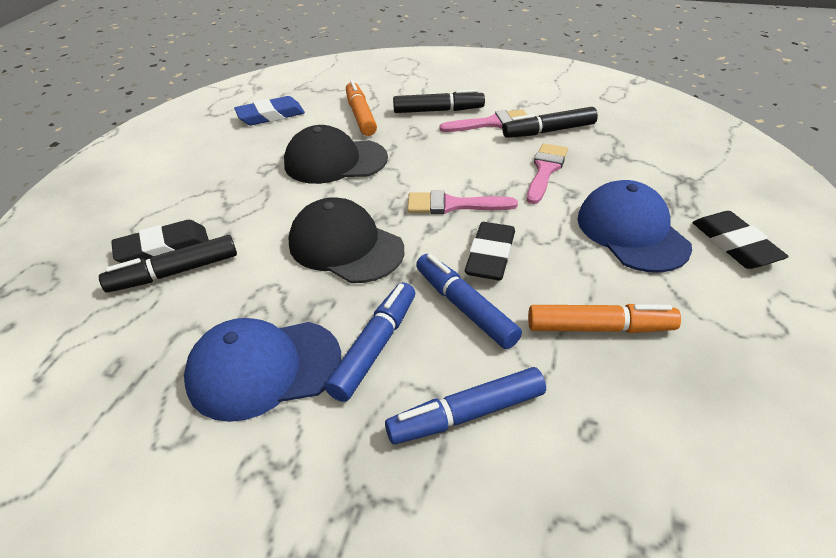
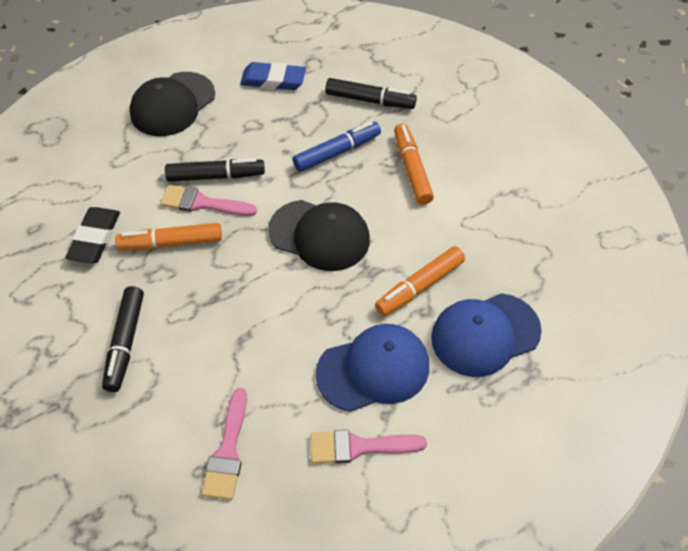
black eraser: [111,220,209,263] [465,222,515,280] [692,211,789,269] = 3 -> [65,207,120,263] = 1
blue marker: [325,282,415,402] [385,367,546,444] [416,254,522,349] = 3 -> [293,121,381,172] = 1
orange marker: [346,80,377,136] [528,304,681,333] = 2 -> [115,223,222,250] [375,246,465,316] [394,124,434,205] = 3

